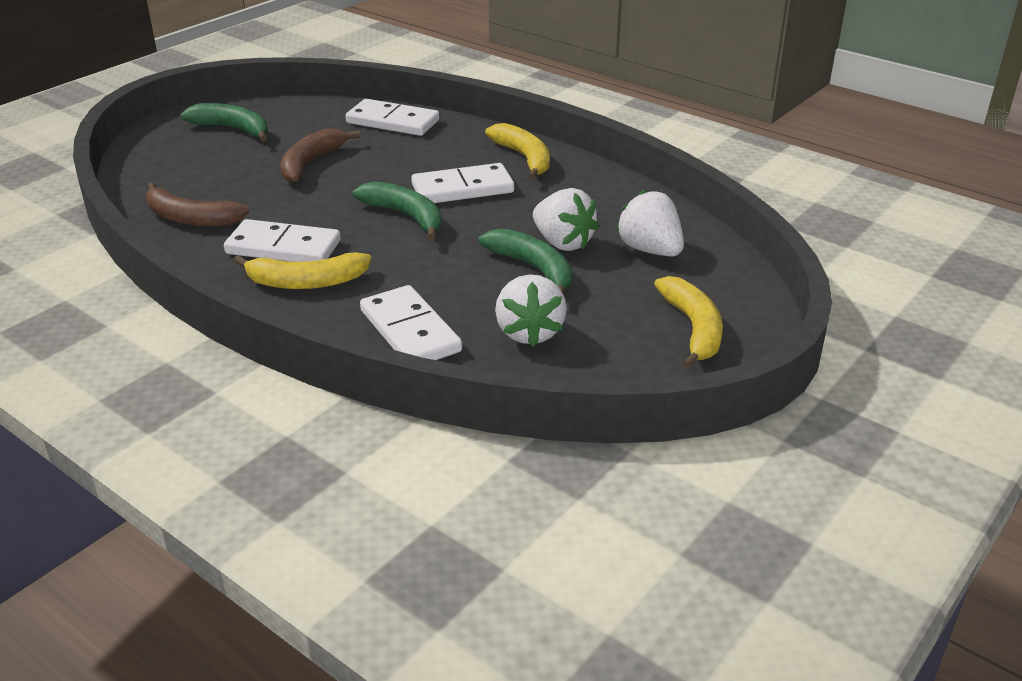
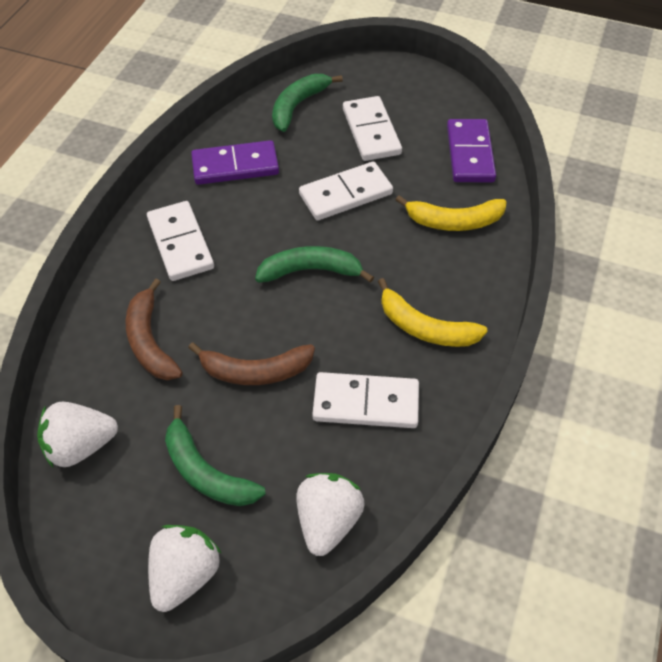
purple domino: none = 0 -> [191,140,279,185] [447,119,496,182] = 2
yellow banana: [234,252,372,289] [485,123,550,180] [654,276,723,369] = 3 -> [378,278,488,347] [396,195,506,231] = 2

